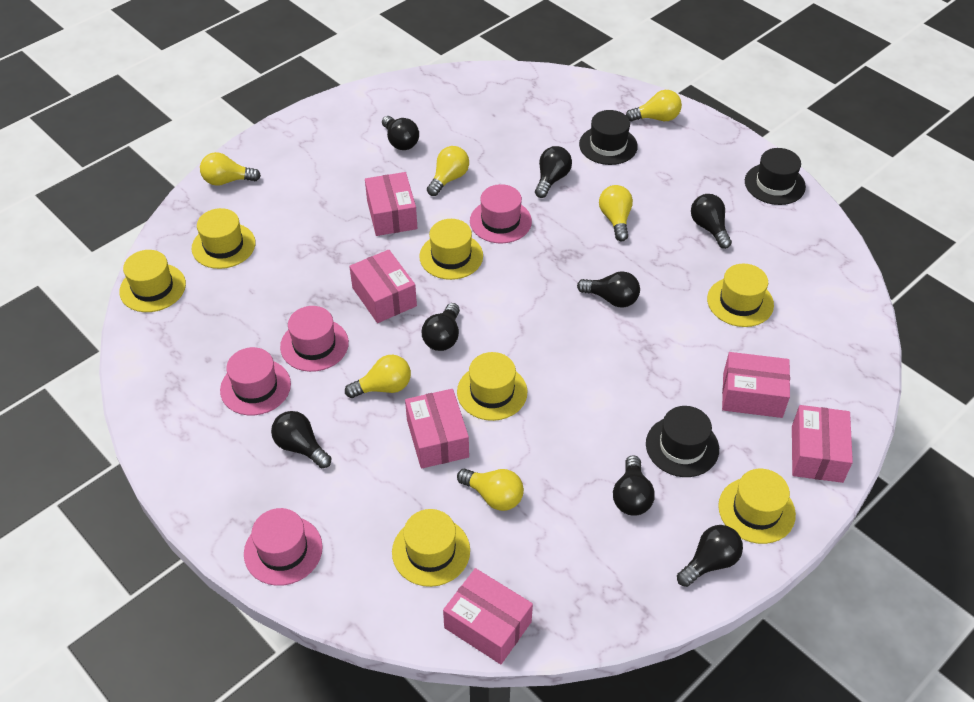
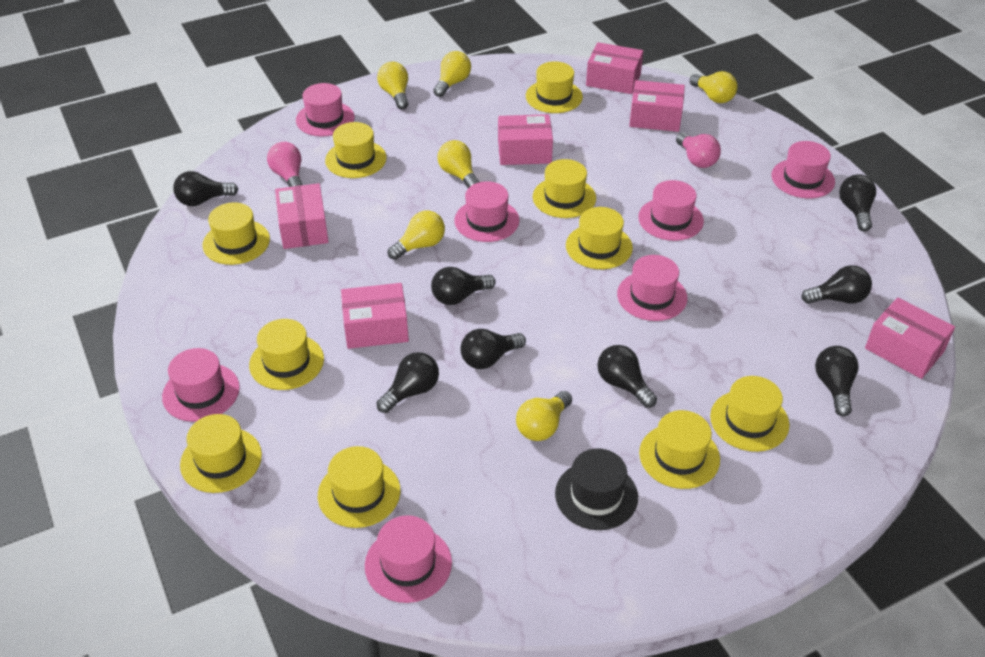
black hat: [579,110,638,165] [646,406,719,477] [745,148,806,205] = 3 -> [555,448,638,530] = 1
pink hat: [220,347,291,415] [244,508,323,586] [280,306,349,372] [470,184,532,244] = 4 -> [162,348,240,422] [296,83,355,136] [365,515,452,603] [454,181,520,242] [617,255,687,321] [638,180,704,241] [772,141,835,198] = 7
pink light bulb: none = 0 -> [267,142,302,187] [676,133,721,168] = 2
yellow hat: [119,250,186,312] [192,208,256,269] [392,509,470,587] [419,219,483,280] [457,352,527,421] [707,264,774,327] [718,469,796,544] = 7 -> [180,414,262,493] [203,202,270,265] [249,319,324,390] [318,446,401,528] [325,122,387,178] [526,61,583,113] [533,159,596,218] [566,207,633,269] [639,410,720,489] [710,376,789,452] = 10

